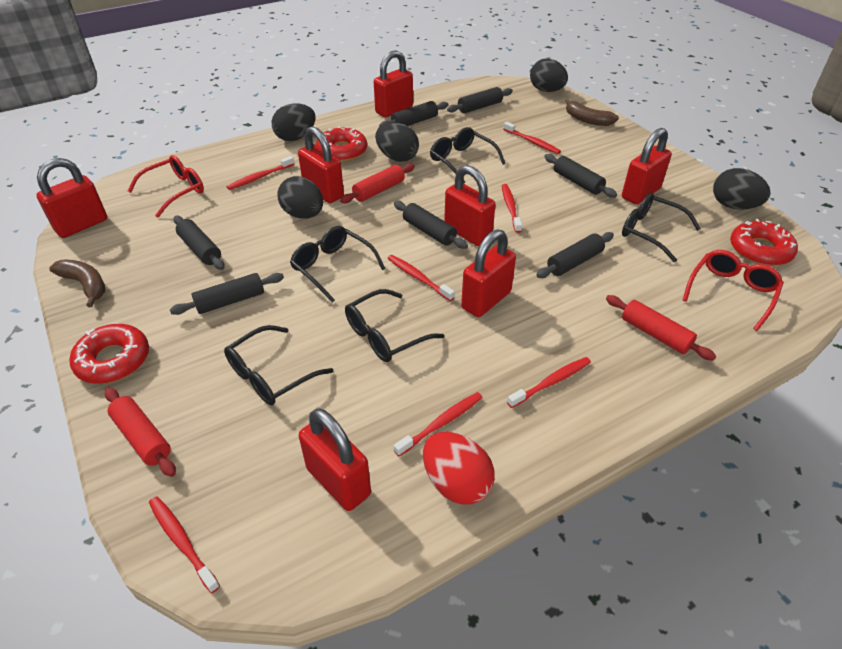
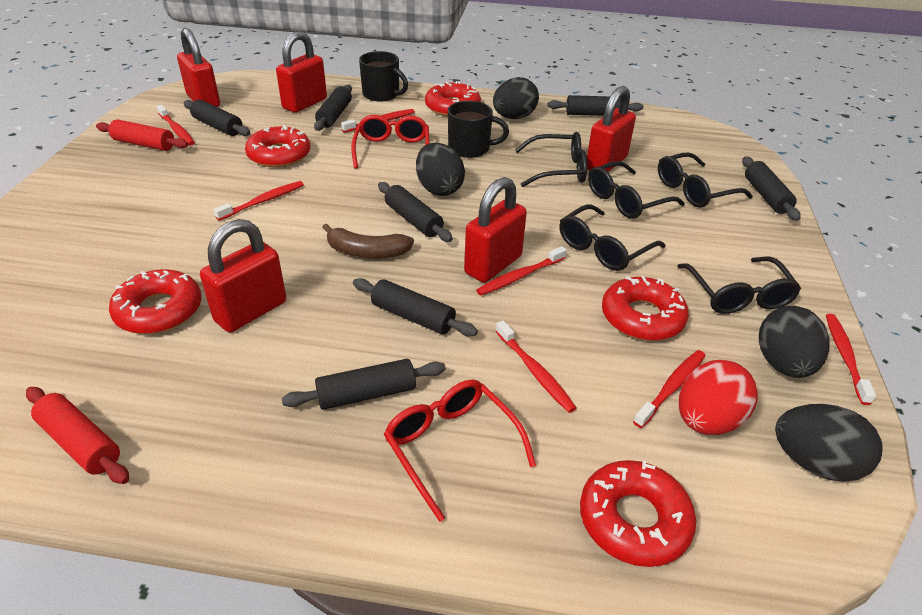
black egg: [272,104,315,141] [277,176,323,219] [375,122,419,162] [530,58,568,92] [713,168,771,210] = 5 -> [416,143,465,196] [493,77,539,119] [759,306,830,378] [775,404,882,482] = 4
black mug: none = 0 -> [359,51,408,102] [448,101,509,158] = 2
brown banana: [49,260,106,307] [566,99,619,126] = 2 -> [322,224,414,259] = 1
red donut: [69,324,149,384] [316,126,367,162] [730,219,798,266] = 3 -> [109,269,202,334] [245,125,311,168] [425,81,481,117] [580,460,696,567] [602,276,689,341] = 5
red padlock: [36,158,107,238] [298,126,344,203] [299,408,371,511] [374,50,413,117] [444,165,496,246] [461,229,516,317] [622,128,672,204] = 7 -> [177,28,220,107] [200,219,286,332] [276,31,327,113] [464,177,527,283] [587,86,636,172] = 5
red rolling pin: [105,388,176,477] [340,164,415,203] [606,295,716,361] = 3 -> [26,387,129,484] [96,119,188,151] = 2

